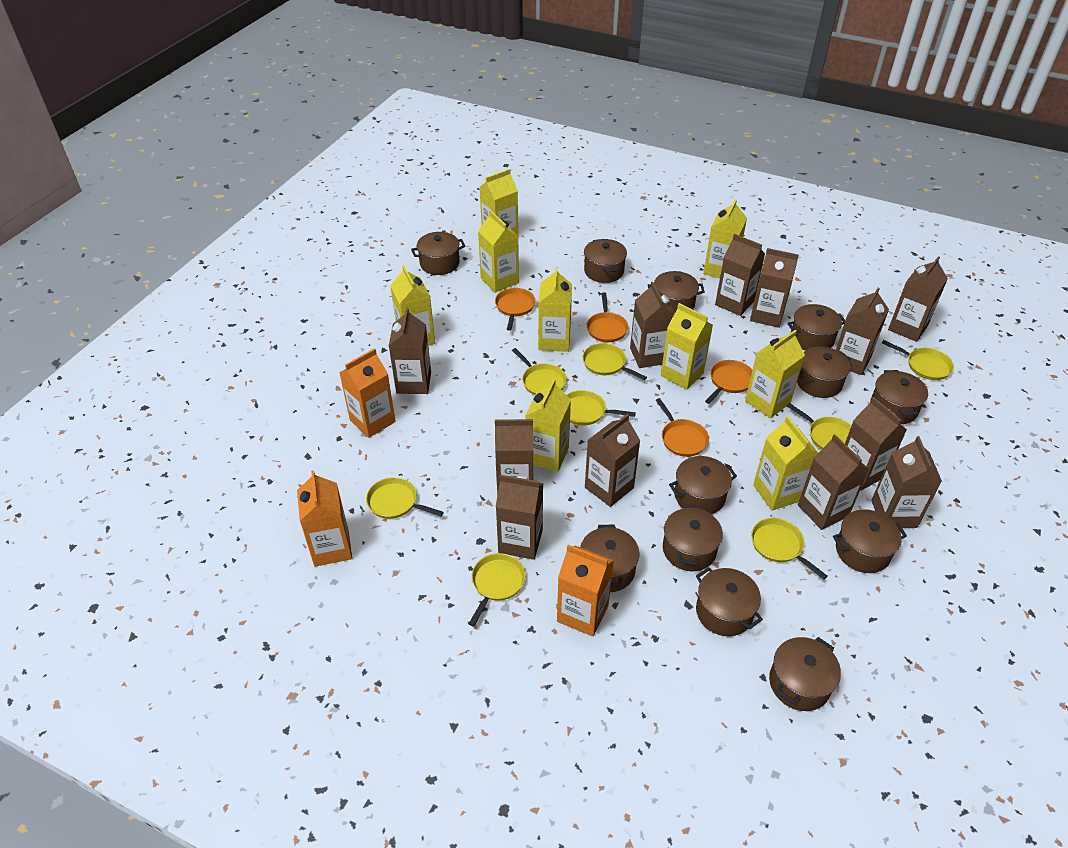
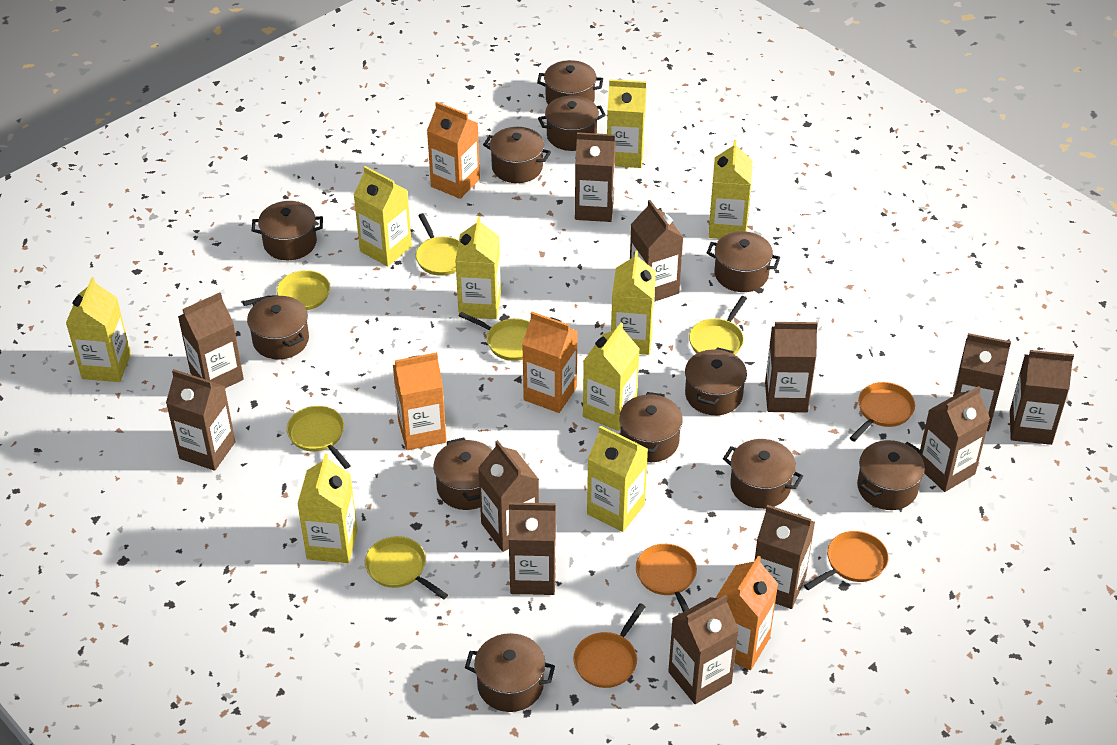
orange carton: [297,470,352,567] [339,348,396,438] [557,545,614,637] = 3 -> [393,352,447,450] [427,102,480,199] [522,312,577,413] [716,556,778,670] = 4
yellow pan: [366,477,444,519] [469,553,525,626] [512,348,567,395] [567,390,636,426] [582,343,647,380] [751,518,828,580] [787,403,852,450] [882,340,954,380] = 8 -> [243,270,330,310] [287,406,351,469] [365,536,448,599] [416,213,459,276] [458,311,529,361] [689,296,747,355] = 6

